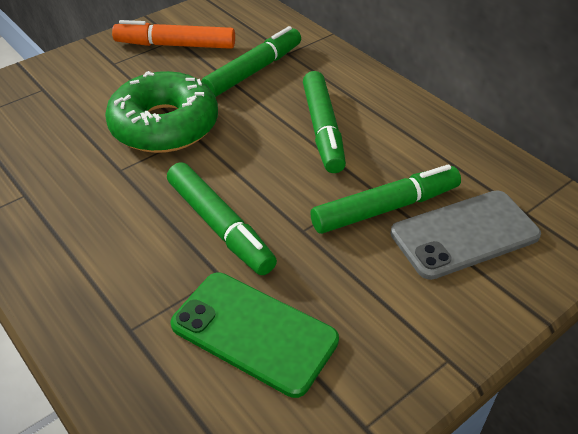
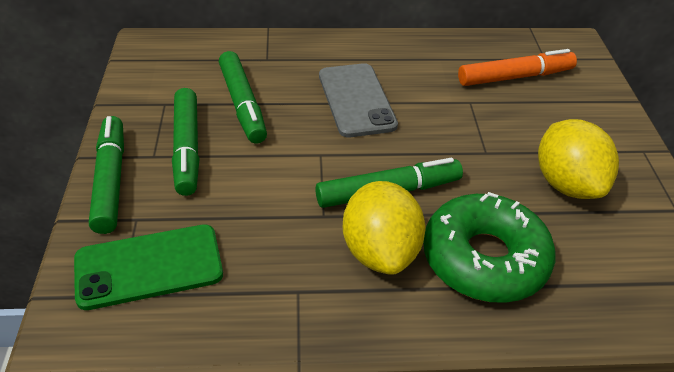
yellow lemon: none = 0 -> [343,181,425,275] [538,119,619,199] = 2

